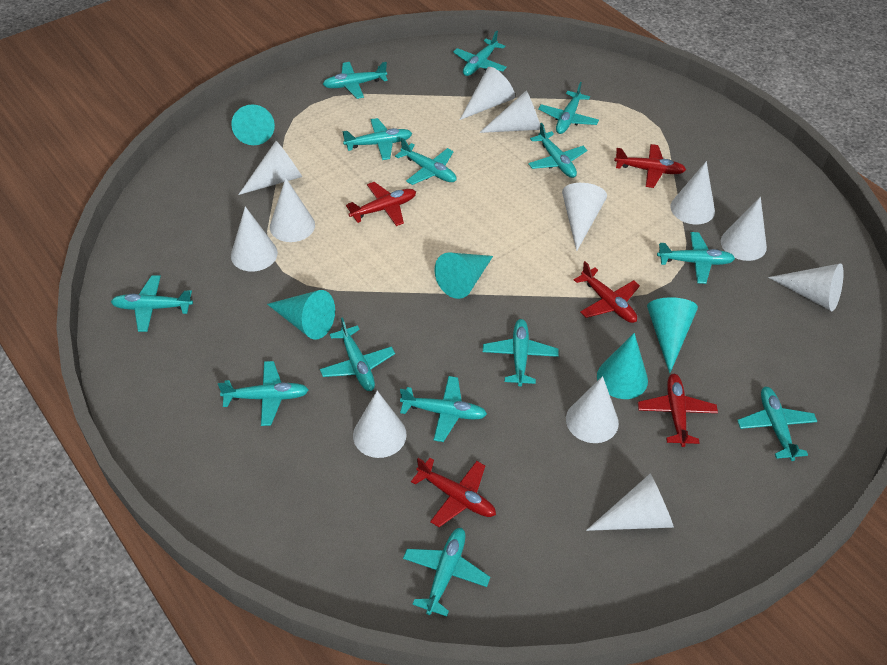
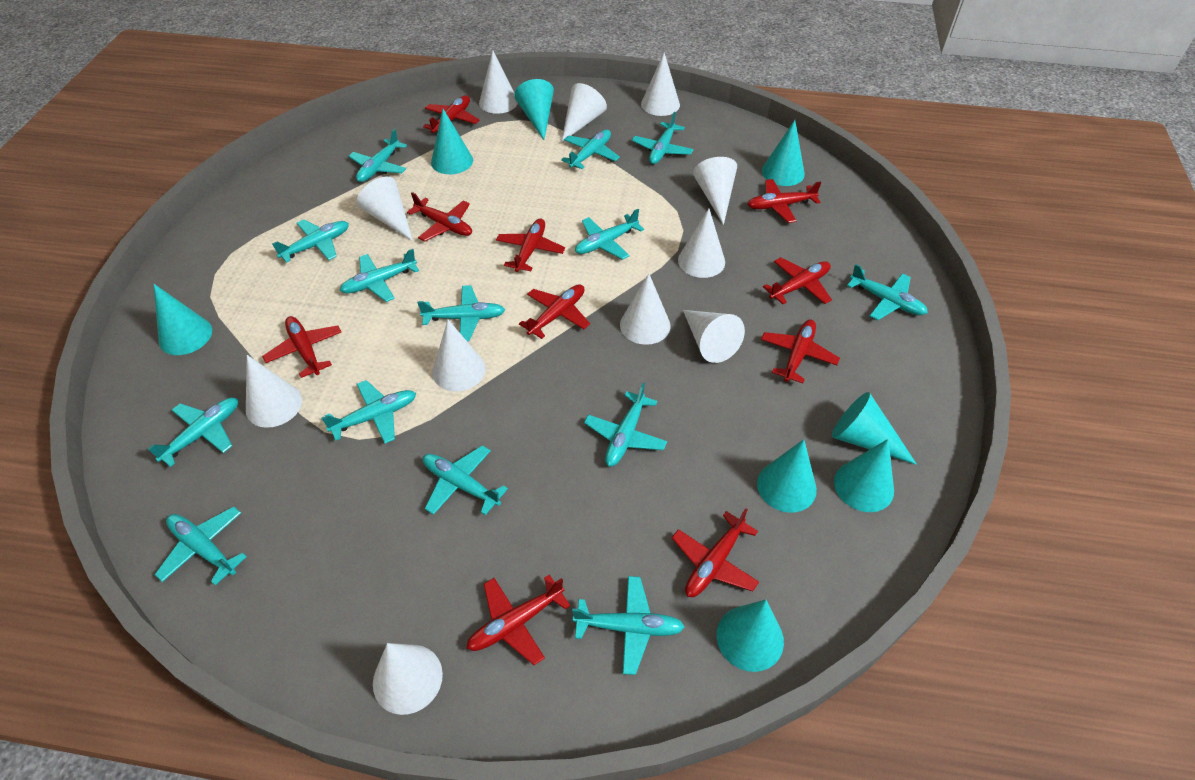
red plane: [346,182,416,226] [411,458,496,527] [574,261,640,323] [614,144,686,188] [638,374,718,447] = 5 -> [262,316,342,378] [407,192,472,241] [423,95,480,133] [466,575,570,665] [496,219,565,272] [519,284,590,339] [672,508,759,597] [747,179,821,223] [761,320,840,383] [763,257,832,304] = 10
turquoise cone: [231,104,275,145] [267,290,335,340] [435,252,493,299] [597,333,648,399] [647,297,698,373] = 5 -> [154,284,212,355] [431,109,473,174] [514,79,554,140] [717,600,784,672] [757,439,817,513] [762,120,805,186] [832,392,917,465] [834,439,894,512] = 8
white cone: [231,206,278,271] [238,141,302,195] [270,178,315,242] [353,391,407,458] [460,67,515,120] [479,90,540,133] [562,183,607,251] [566,376,619,443] [586,473,674,531] [670,161,715,225] [721,197,767,261] [768,263,844,311] = 12 -> [246,355,302,428] [356,177,413,241] [373,643,443,715] [432,320,486,392] [479,51,518,114] [561,83,607,143] [620,273,670,345] [641,53,680,116] [678,209,725,278] [683,310,745,363] [693,157,737,225] = 11

